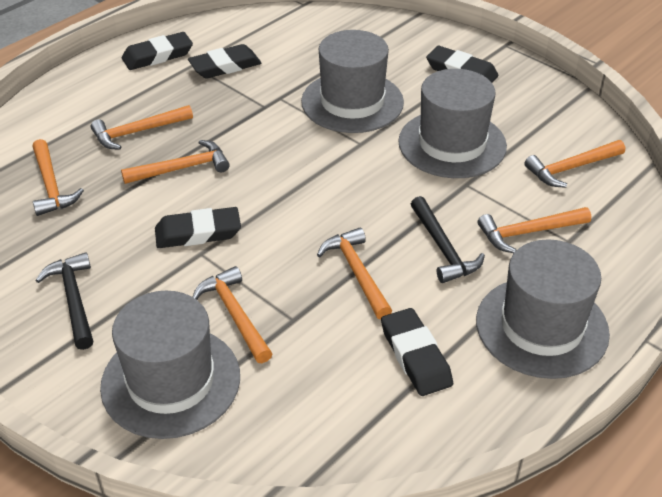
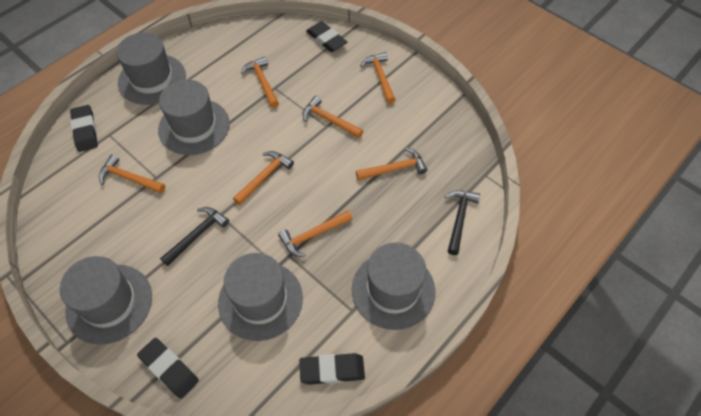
black eraser: [122,32,193,70] [155,207,241,248] [188,44,262,78] [381,308,453,396] [426,46,498,83] = 5 -> [70,105,98,152] [137,338,199,399] [299,353,365,385] [306,21,347,52] = 4
grey hat: [100,291,240,439] [301,30,404,133] [398,69,507,178] [476,240,610,379] = 4 -> [60,256,152,345] [116,33,186,105] [158,80,230,155] [218,253,303,341] [352,243,436,330] = 5

